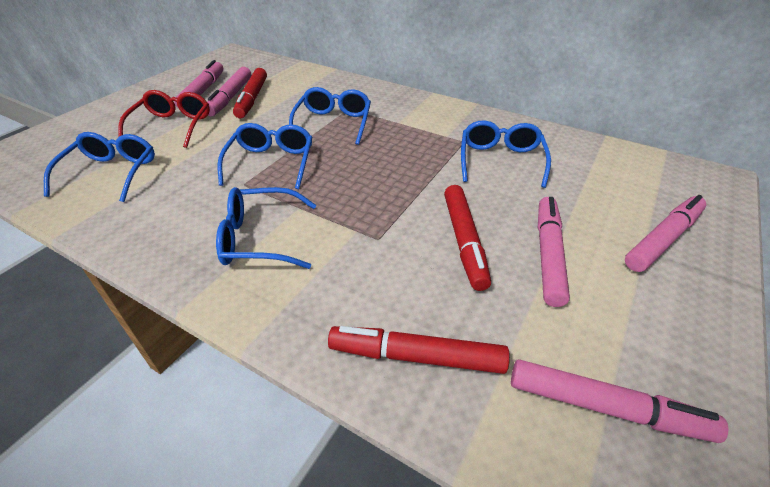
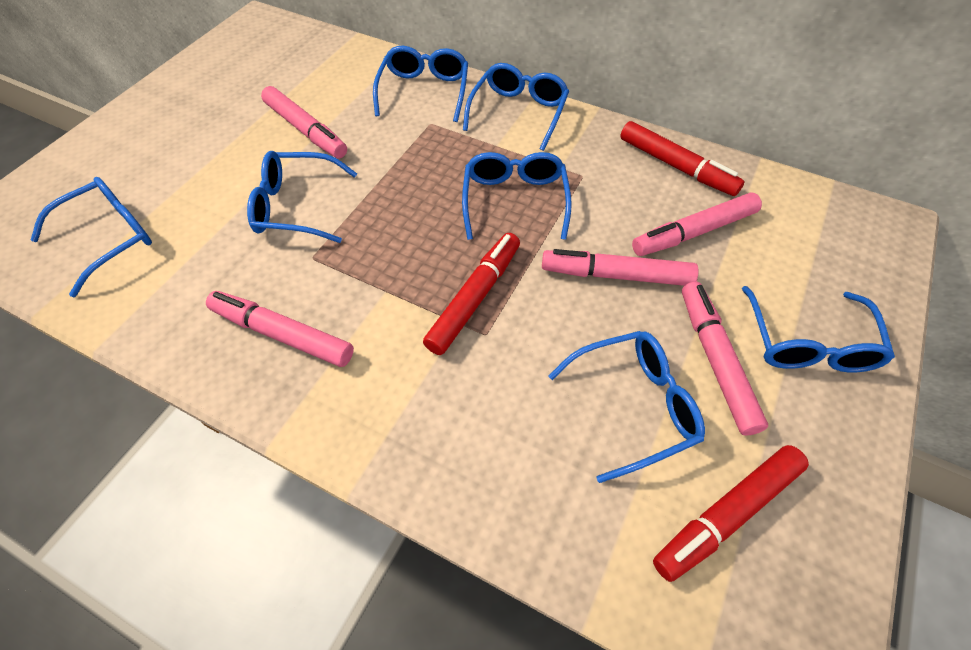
blue glasses: [44,132,155,202] [216,187,316,269] [217,123,312,189] [289,87,371,145] [461,120,551,188] = 5 -> [31,177,152,298] [247,151,357,243] [373,46,468,122] [462,152,572,240] [463,63,569,151] [549,331,705,483] [742,286,895,372] = 7
red glasses: [118,90,210,148] = 1 -> none = 0

